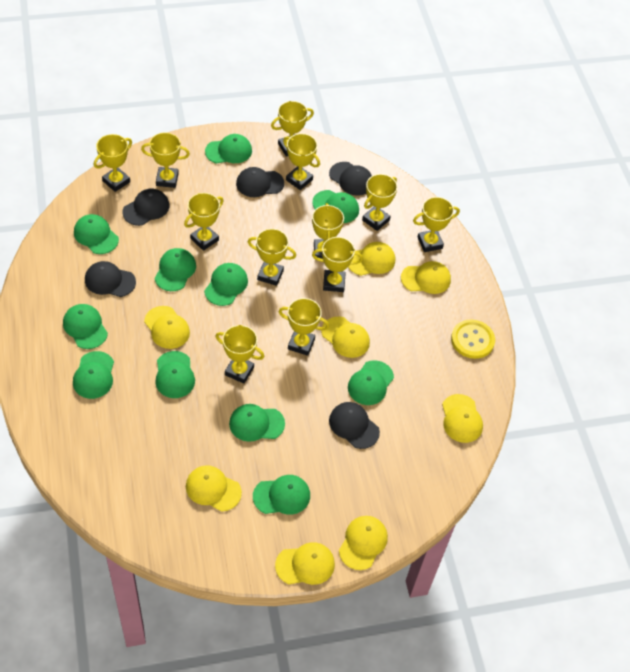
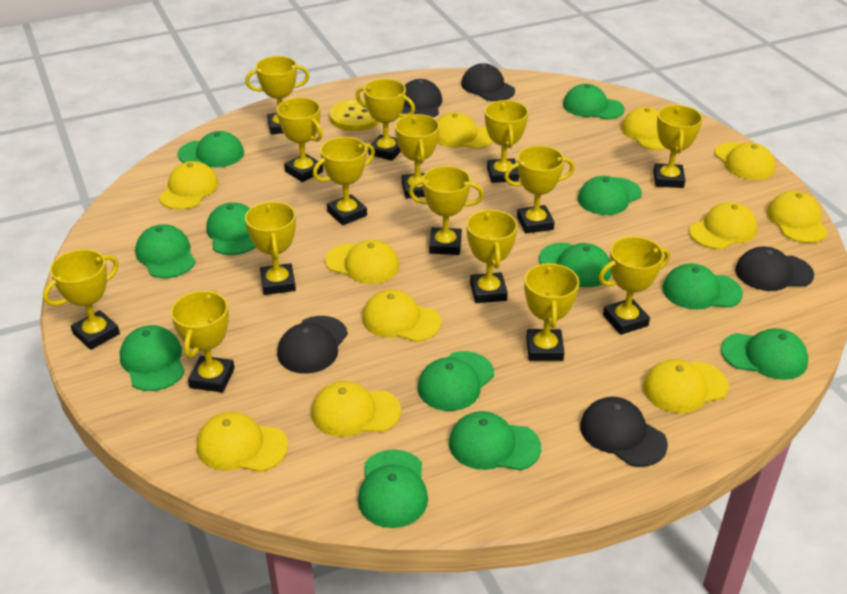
green cap: [63,304,108,349] [73,351,114,399] [74,214,119,254] [154,248,196,291] [155,351,195,398] [204,263,248,306] [205,134,252,164] [229,404,285,442] [253,475,310,515] [312,190,359,223] [348,360,394,405] = 11 -> [120,325,185,391] [135,224,196,278] [177,131,244,167] [206,202,255,255] [358,449,428,528] [418,351,494,411] [449,411,541,470] [539,243,612,287] [563,84,625,120] [578,176,642,215] [662,264,743,309] [721,328,809,380] = 12
yellow cap: [144,306,190,349] [186,465,242,512] [275,543,335,585] [321,317,370,358] [339,516,388,570] [348,242,395,276] [401,261,451,294] [442,394,483,443] = 8 -> [159,161,219,210] [197,412,288,472] [312,381,401,437] [325,240,399,284] [362,290,441,342] [437,112,493,149] [621,107,667,150] [643,359,729,413] [689,202,757,249] [714,142,775,180] [767,191,828,243] = 11
yellow trophy: [94,134,132,192] [141,133,190,188] [184,193,224,251] [216,325,264,384] [248,229,296,286] [271,101,314,157] [279,298,329,356] [283,133,320,190] [312,203,344,259] [312,237,363,292] [362,174,397,231] [413,197,460,252] = 12 -> [43,249,120,350] [171,290,235,393] [245,56,309,135] [245,202,296,295] [277,98,323,182] [313,137,375,225] [356,79,415,161] [395,114,440,199] [409,166,484,255] [467,210,518,303] [485,100,529,183] [504,146,575,234] [524,263,579,361] [599,236,670,335] [653,105,703,188] = 15

